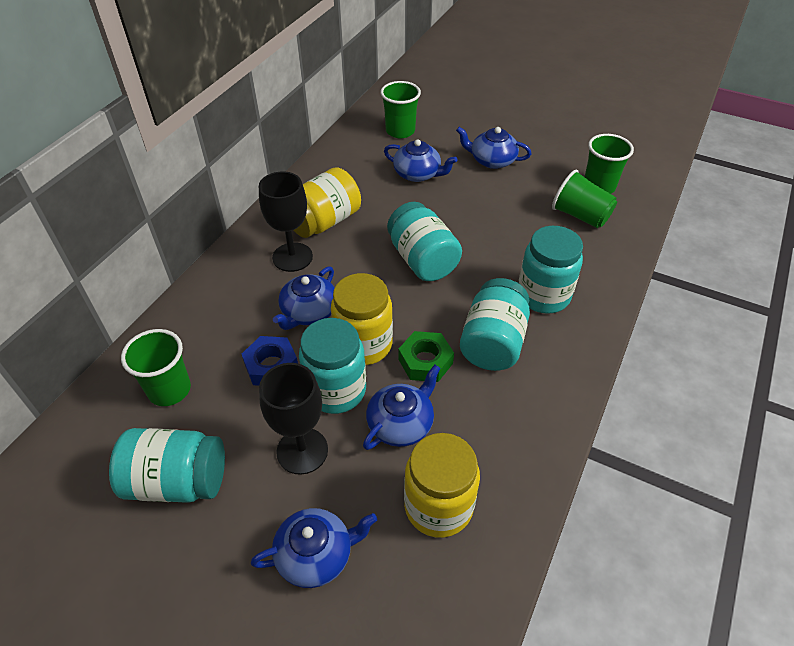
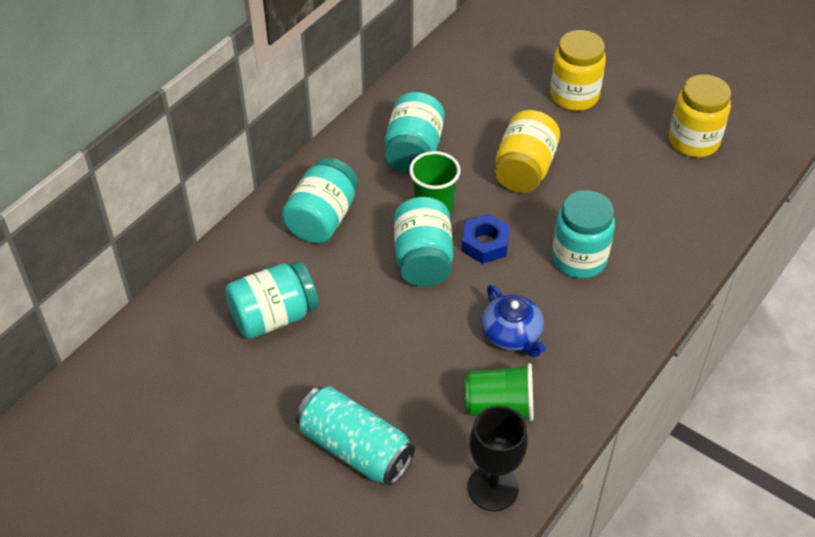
black goblet: [259,171,313,272] [259,363,328,475] = 2 -> [468,406,528,511] = 1
blue teapot: [251,508,377,588] [273,266,335,330] [363,365,441,450] [384,139,458,182] [456,127,532,169] = 5 -> [481,285,546,357] = 1
green cup: [121,329,191,406] [380,81,421,138] [552,170,617,228] [585,134,634,194] = 4 -> [409,151,461,214] [465,363,533,421] = 2
green nut: [398,331,454,382] = 1 -> none = 0
turquoise can: none = 0 -> [296,386,415,486] = 1

